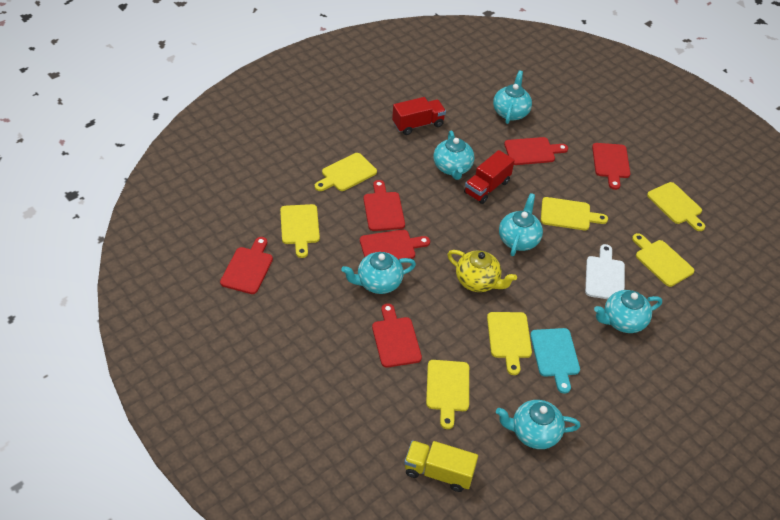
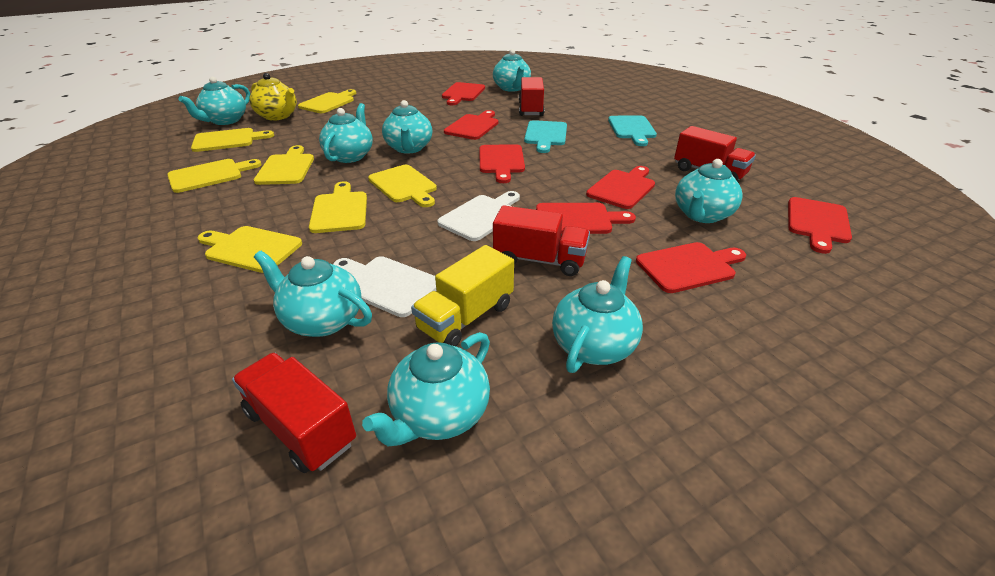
red cutting board: [220,237,273,294] [360,230,430,260] [364,180,405,231] [372,303,422,368] [504,137,568,165] [592,143,630,190] = 6 -> [442,82,485,105] [444,110,498,140] [479,144,525,183] [536,203,636,234] [586,166,655,209] [636,242,746,293] [788,197,852,254] = 7
red truck: [392,97,446,135] [464,150,515,204] = 2 -> [232,353,356,473] [493,205,590,276] [519,77,545,116] [674,126,756,182] = 4
turquoise cutting board: [530,328,580,394] = 1 -> [524,120,567,153] [608,115,657,146] = 2
turquoise teapot: [341,252,416,294] [434,130,474,180] [493,70,532,124] [496,400,580,449] [499,193,543,256] [594,290,662,333] = 6 -> [179,77,250,125] [254,251,372,337] [319,103,373,163] [362,332,490,446] [382,100,432,154] [493,49,531,92] [552,256,643,373] [675,159,743,223] = 8
white cutting board: [585,244,625,299] = 1 -> [333,256,436,317] [437,191,520,241] = 2

